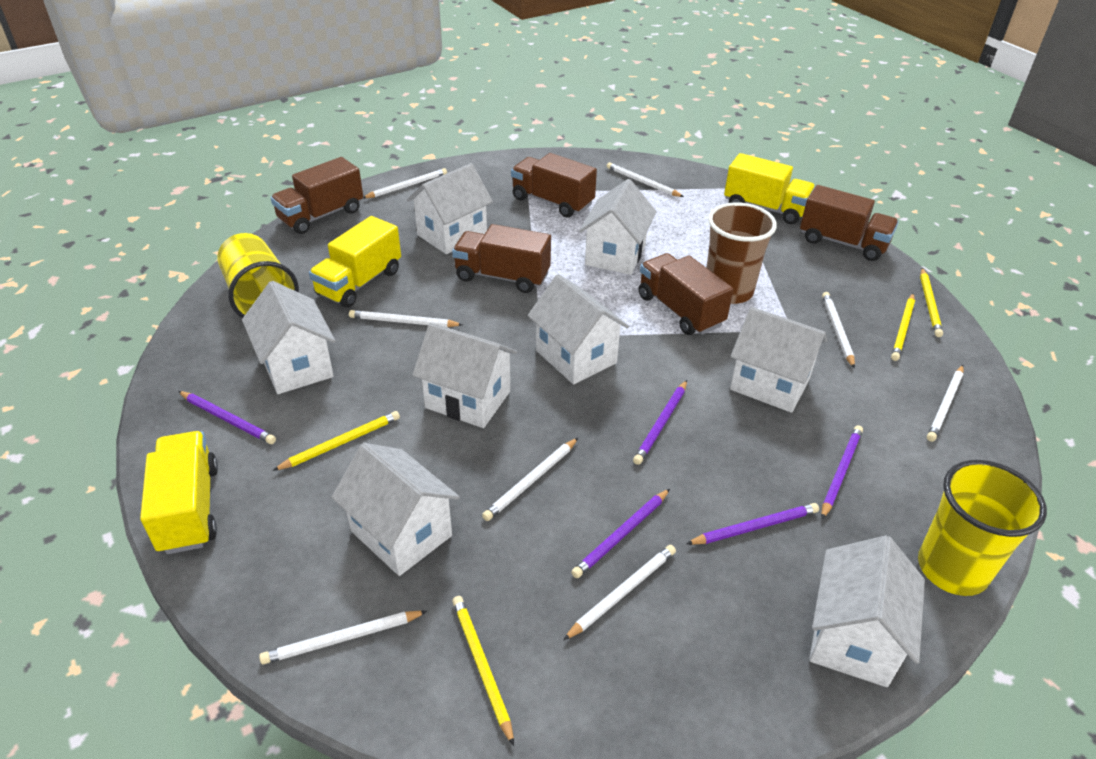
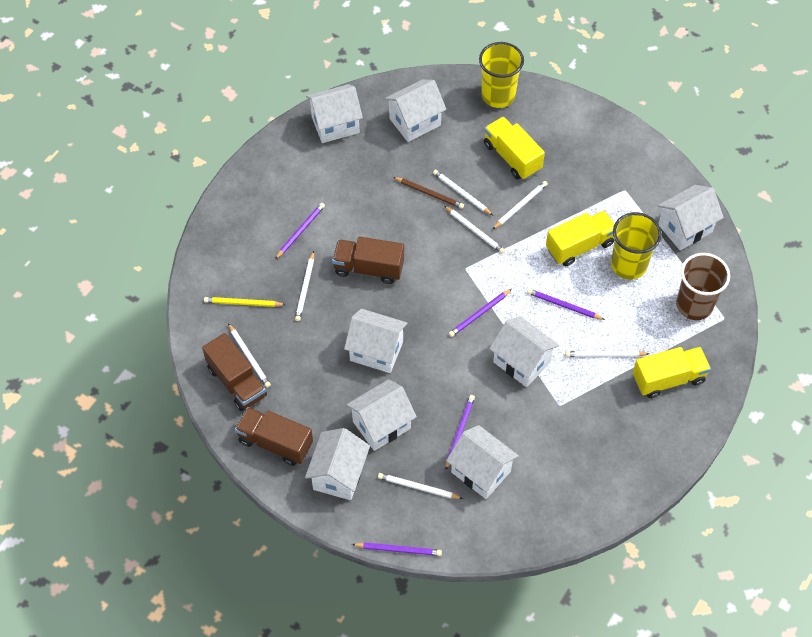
brown pencil: none = 0 -> [393,177,464,209] = 1
brown truck: [270,157,363,234] [452,224,551,293] [511,153,597,218] [639,253,733,335] [800,185,899,261] = 5 -> [202,333,267,411] [235,407,313,466] [332,237,404,284] = 3
white pencil: [259,611,427,664] [349,310,463,327] [363,168,447,198] [482,438,578,521] [563,545,676,640] [607,162,684,197] [822,292,855,369] [927,365,964,442] = 8 -> [228,323,271,388] [295,251,314,321] [378,473,463,499] [433,170,493,215] [444,206,505,254] [493,181,548,229] [566,351,649,357] = 7
yellow pencil: [273,411,400,471] [452,596,514,746] [891,293,915,361] [920,268,943,337] = 4 -> [204,297,286,307] = 1

